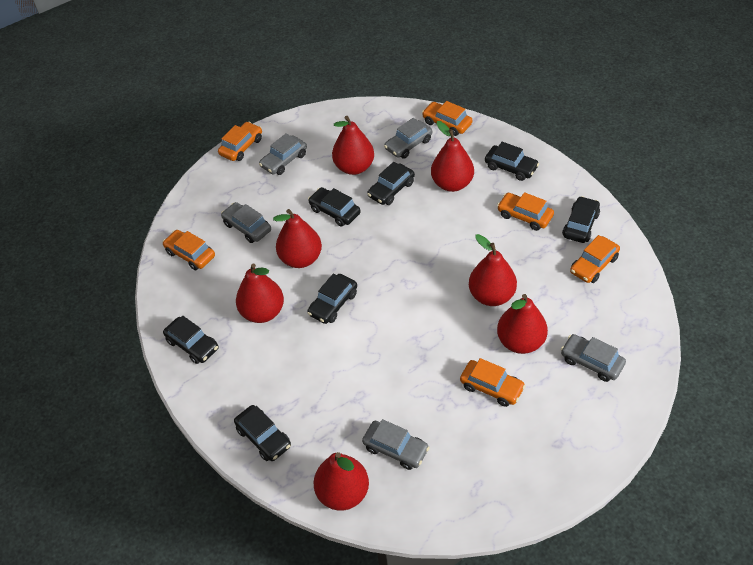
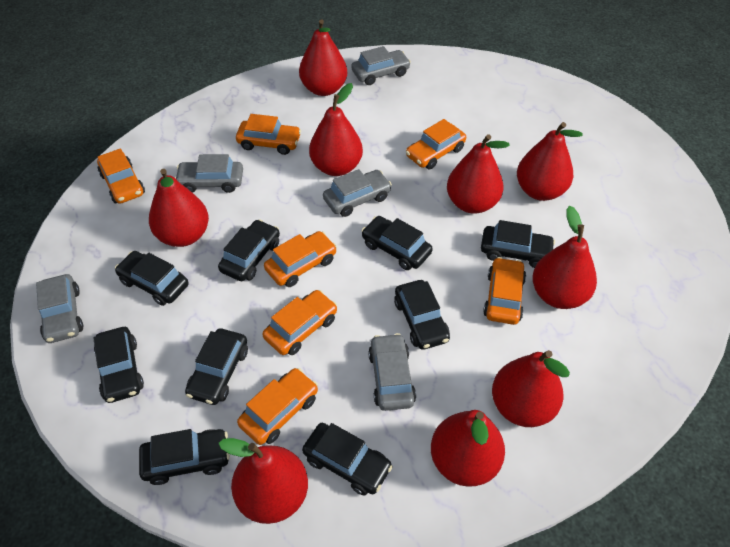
black car: [163,316,218,364] [234,405,291,461] [307,274,357,324] [308,187,360,227] [367,162,415,205] [485,142,539,181] [562,196,600,243] = 7 -> [93,327,144,403] [115,251,189,306] [139,429,230,485] [185,328,248,405] [218,219,280,281] [302,423,393,496] [361,216,433,270] [394,280,450,350] [481,220,555,268] = 9
orange car: [162,230,215,270] [218,122,262,161] [422,101,472,136] [460,358,526,407] [497,192,554,231] [570,235,620,283] = 6 -> [97,149,145,204] [236,114,301,155] [237,368,318,445] [262,290,337,355] [264,231,337,287] [406,119,466,169] [483,257,526,325] = 7
red pear: [236,264,284,323] [273,209,322,268] [314,452,369,511] [332,116,374,175] [431,121,474,192] [469,234,517,306] [497,294,548,354] = 7 -> [149,169,209,247] [218,438,308,524] [299,19,347,96] [309,83,363,176] [431,410,505,487] [447,134,510,214] [492,350,570,427] [517,122,583,201] [533,206,597,309] = 9

